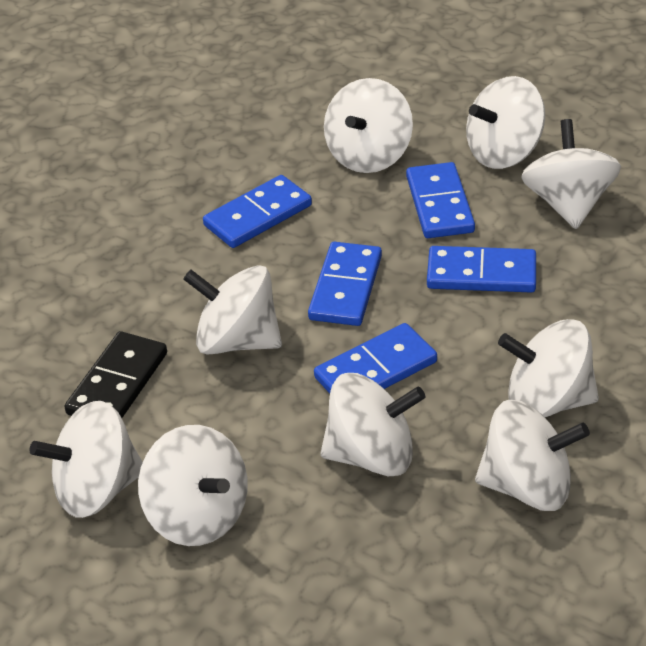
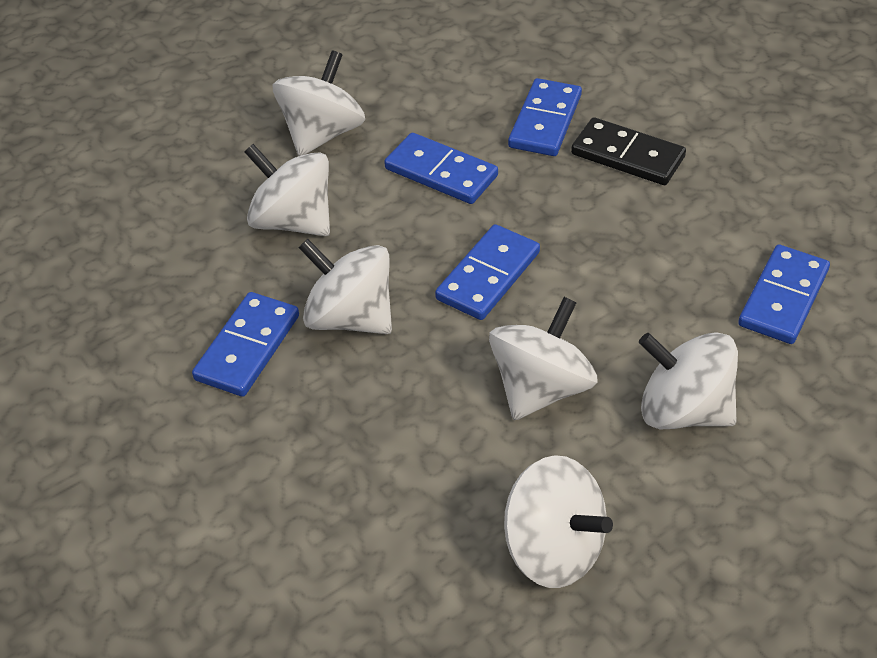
white spinning top: [30,401,143,518] [138,425,248,546] [183,265,282,354] [320,373,425,476] [324,78,413,173] [466,76,545,169] [475,400,590,511] [498,319,599,417] [522,119,621,229] = 9 -> [244,144,330,236] [273,50,365,156] [299,239,392,334] [489,297,598,420] [504,455,613,588] [639,332,738,429] = 6

